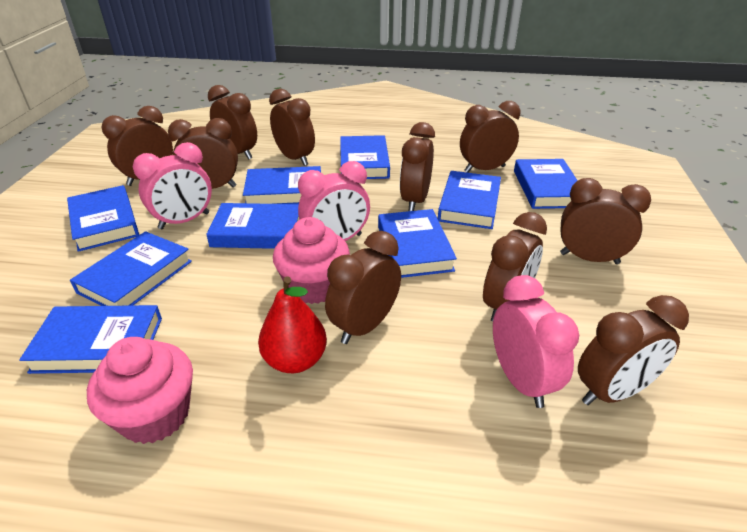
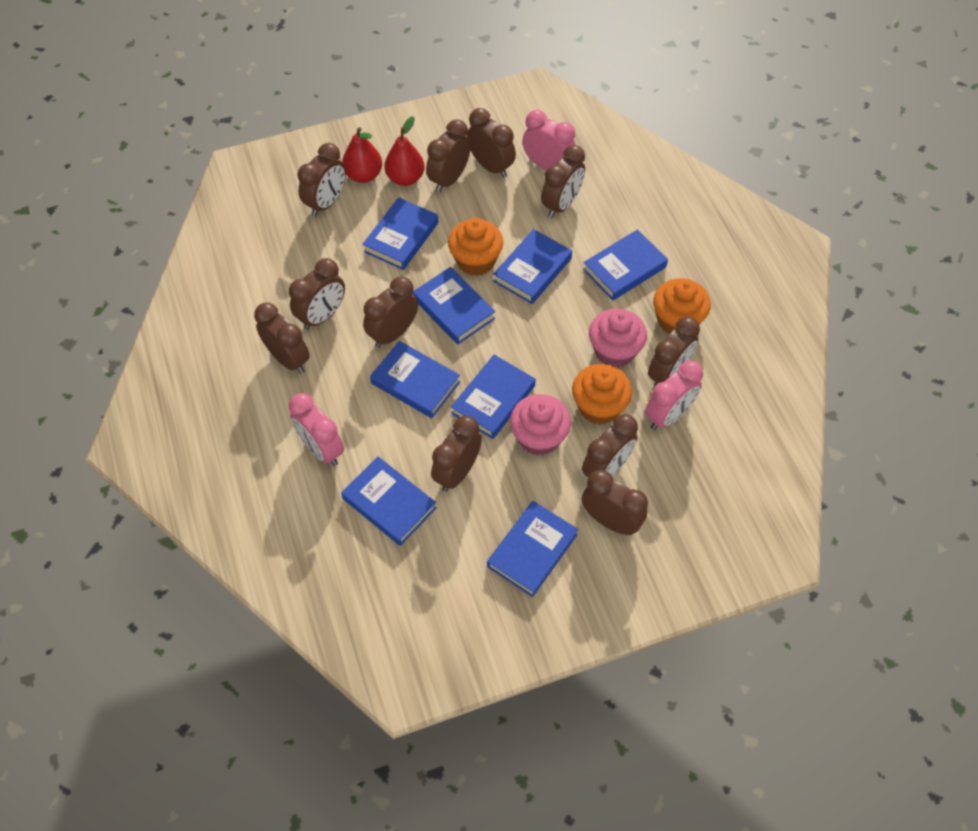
blue book: [19,305,162,374] [67,185,139,252] [70,231,192,306] [206,203,299,249] [243,166,321,204] [340,135,390,179] [378,209,457,278] [438,171,501,229] [514,159,578,209] = 9 -> [341,456,436,546] [362,197,438,270] [370,341,460,418] [413,267,495,344] [451,355,536,439] [487,501,578,597] [493,229,572,304] [583,229,668,301] = 8
brown clock: [102,106,173,186] [168,118,238,189] [208,85,257,160] [269,89,315,166] [325,231,401,344] [400,122,435,211] [460,101,521,173] [483,212,547,322] [560,178,651,264] [578,295,689,405] = 10 -> [254,303,310,373] [289,258,345,330] [297,143,346,216] [363,277,418,348] [426,119,471,192] [431,416,482,492] [467,108,516,178] [541,145,585,218] [582,414,638,478] [582,470,648,535] [648,317,700,388] = 11
orange cupcake: none = 0 -> [448,218,503,276] [572,364,632,425] [653,278,711,334] = 3
red pear: [258,276,327,373] = 1 -> [342,127,382,183] [384,116,424,186] = 2

